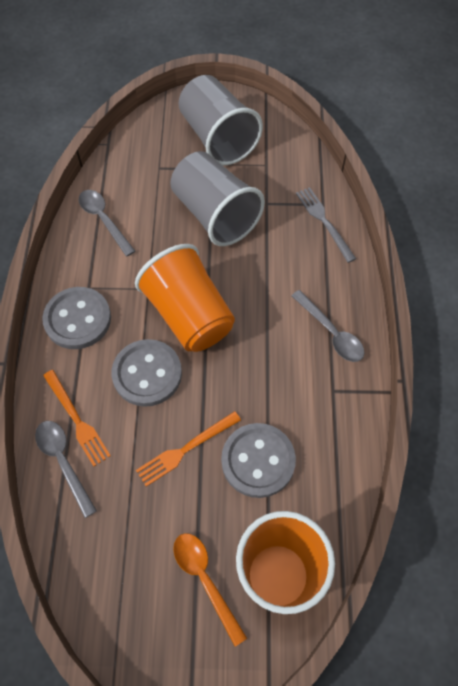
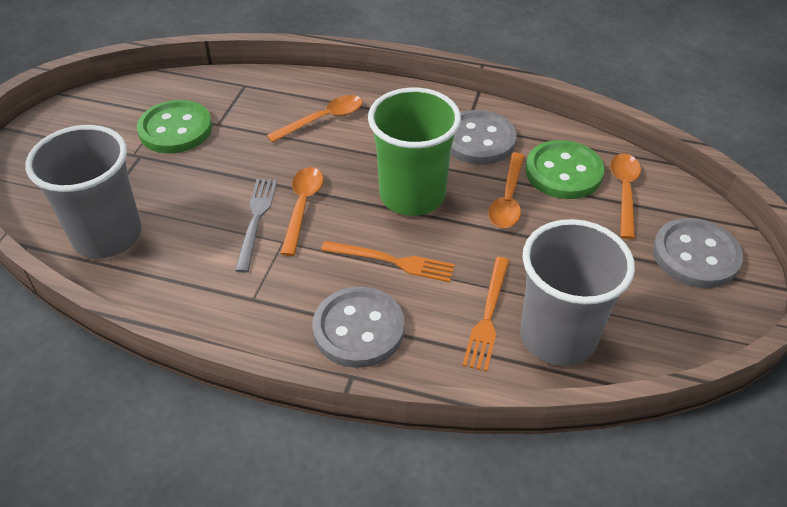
green button: none = 0 -> [137,100,212,153] [525,140,604,199] = 2
green cup: none = 0 -> [368,87,461,216] = 1
grey spoon: [35,421,97,518] [79,190,135,257] [291,290,364,362] = 3 -> none = 0
orange cup: [135,244,235,352] [236,511,335,614] = 2 -> none = 0
orange spoon: [173,533,247,647] = 1 -> [266,95,363,143] [280,167,323,256] [488,153,525,228] [610,154,641,239] = 4

